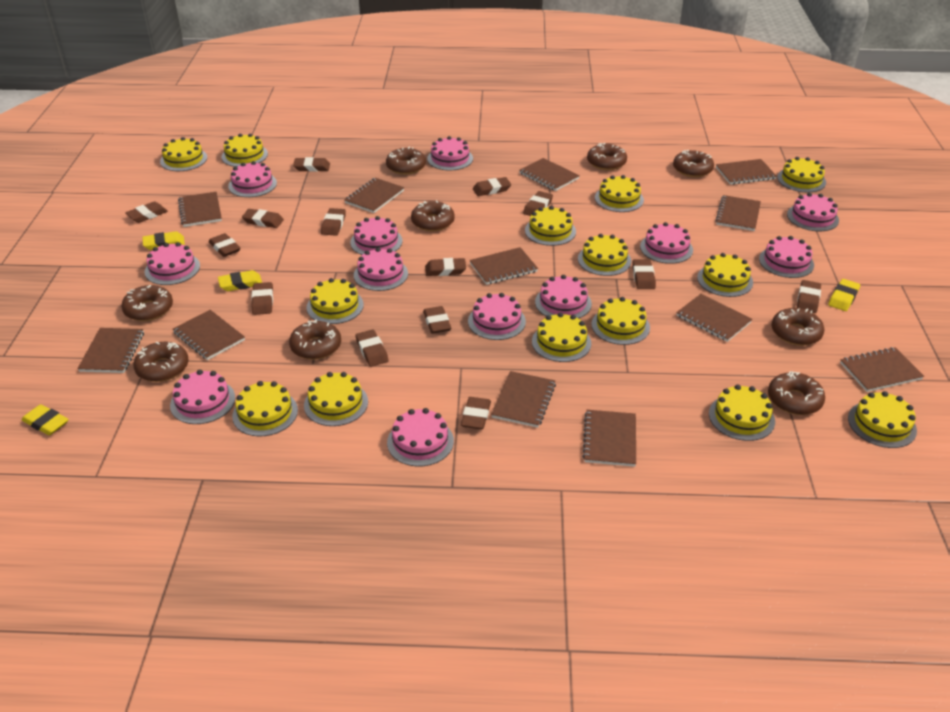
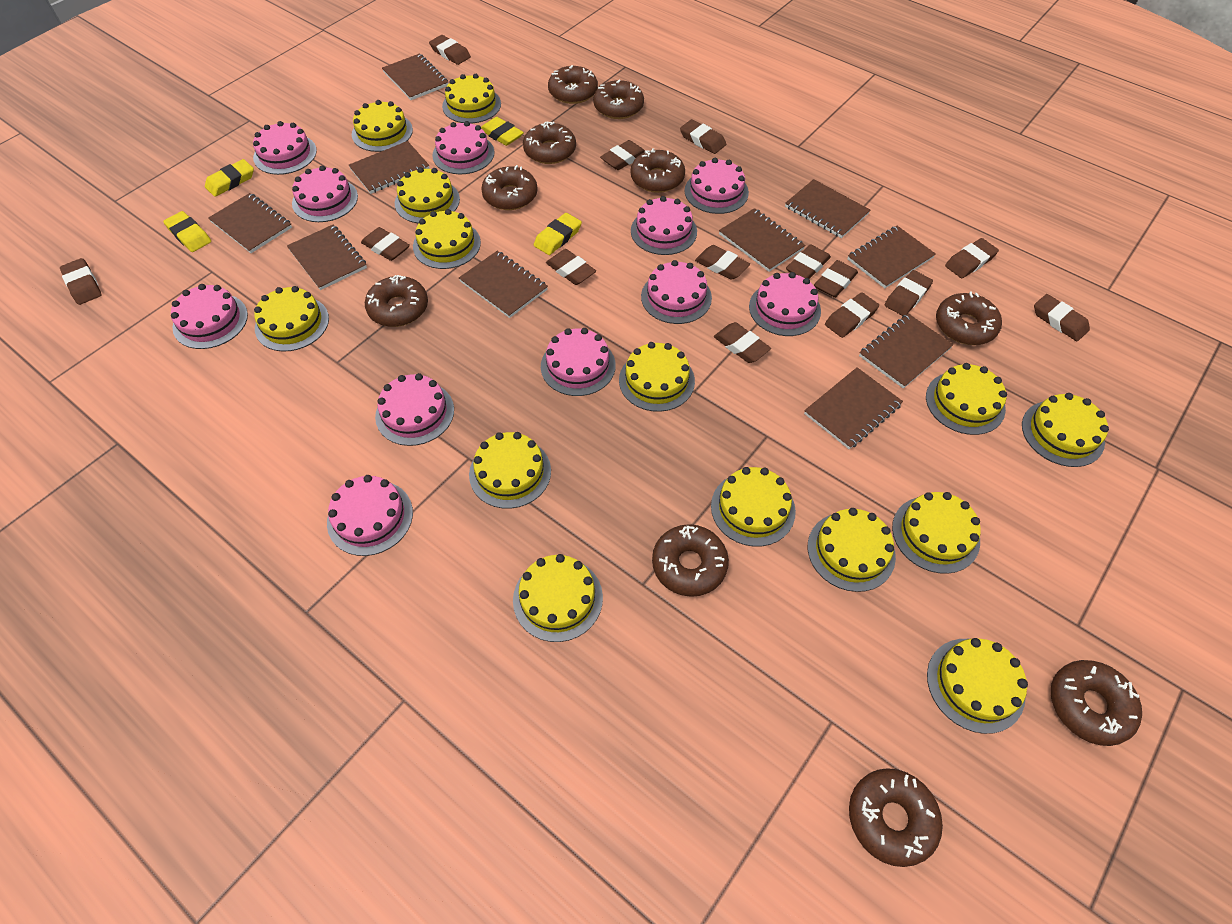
brown donut: [121,285,173,321] [133,342,189,382] [289,319,341,360] [386,147,426,175] [411,200,455,231] [587,143,627,170] [673,150,714,177] [768,371,825,415] [771,308,824,346] = 9 -> [365,275,428,327] [481,165,538,210] [523,121,576,164] [548,65,598,104] [593,80,644,119] [630,148,685,193] [652,524,729,597] [849,768,943,867] [936,291,1002,345] [1051,660,1142,746] = 10
brown notebook: [78,328,144,373] [173,310,245,360] [178,192,222,227] [345,178,404,213] [470,247,538,285] [491,371,556,428] [519,158,580,191] [582,410,636,467] [676,294,752,342] [715,195,761,231] [716,159,777,185] [840,347,924,392] = 12 -> [208,193,292,253] [287,225,367,290] [349,141,430,194] [382,53,448,100] [459,251,548,318] [719,208,805,272] [785,179,870,238] [804,367,903,449] [847,226,936,288] [859,313,953,389] = 10
pink cake: [145,242,200,285] [170,370,235,424] [228,161,277,197] [350,216,402,255] [354,247,408,291] [387,408,454,467] [427,136,473,170] [468,293,526,340] [535,275,592,319] [640,222,693,264] [759,236,814,278] [787,193,839,231] = 12 -> [171,284,248,349] [253,121,317,175] [292,166,358,222] [327,475,413,556] [375,373,454,446] [432,121,494,174] [541,328,616,396] [631,196,697,255] [641,260,712,324] [684,158,749,214] [749,272,821,336] = 11

